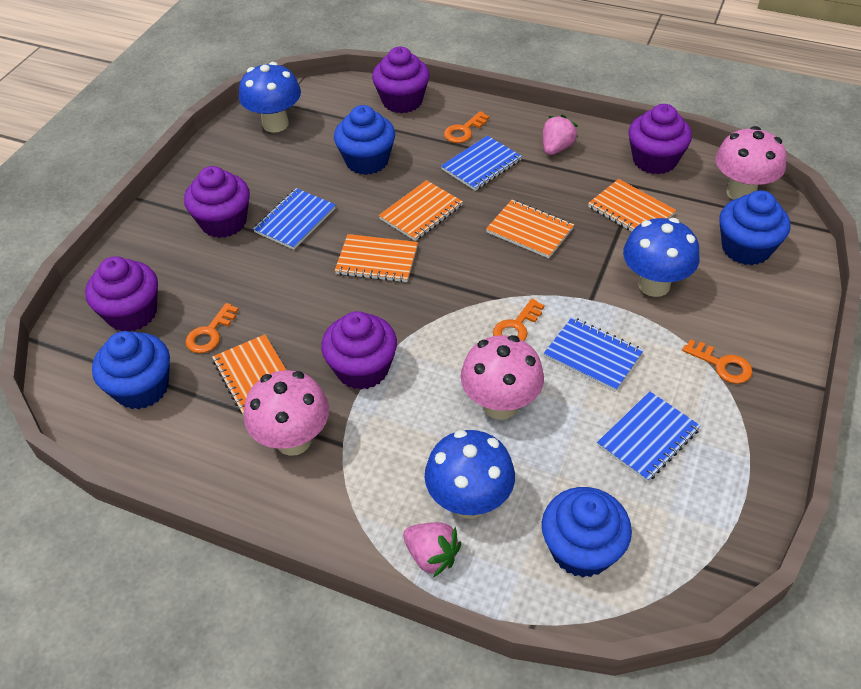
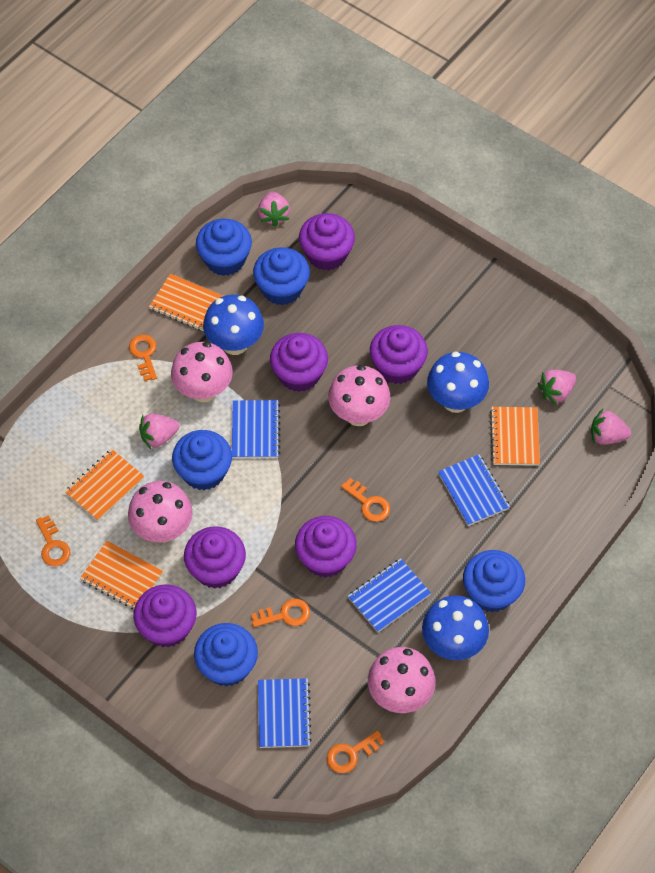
blue cupcake: [92,331,170,410] [334,105,395,175] [542,487,632,578] [719,190,790,265] = 4 -> [172,430,232,491] [194,623,258,687] [196,219,252,276] [253,247,310,305] [463,550,525,613] = 5
orange key: [185,303,239,353] [444,111,489,143] [493,299,544,341] [682,339,753,384] = 4 -> [36,515,71,566] [129,334,157,381] [251,599,310,627] [327,730,385,773] [341,478,390,522] = 5
orange notebook: [212,334,286,416] [335,234,418,283] [379,180,463,241] [486,200,574,258] [588,179,676,231] = 5 -> [65,449,145,521] [80,541,163,609] [149,274,223,331] [490,407,540,466] = 4
pink mushroom: [244,370,329,456] [460,335,544,420] [715,126,787,200] = 3 -> [128,481,193,542] [171,342,233,402] [328,365,390,426] [368,647,435,713] = 4
pink strawberry: [403,522,461,578] [543,115,578,155] = 2 -> [139,413,180,449] [258,192,290,227] [537,370,576,405] [591,409,631,445] = 4
purple cupcake: [85,256,158,331] [184,166,250,238] [321,311,397,390] [372,47,430,113] [628,104,692,174] = 5 -> [133,585,197,648] [184,526,246,589] [270,333,328,392] [295,516,357,578] [299,213,355,271] [370,325,428,384] = 6

